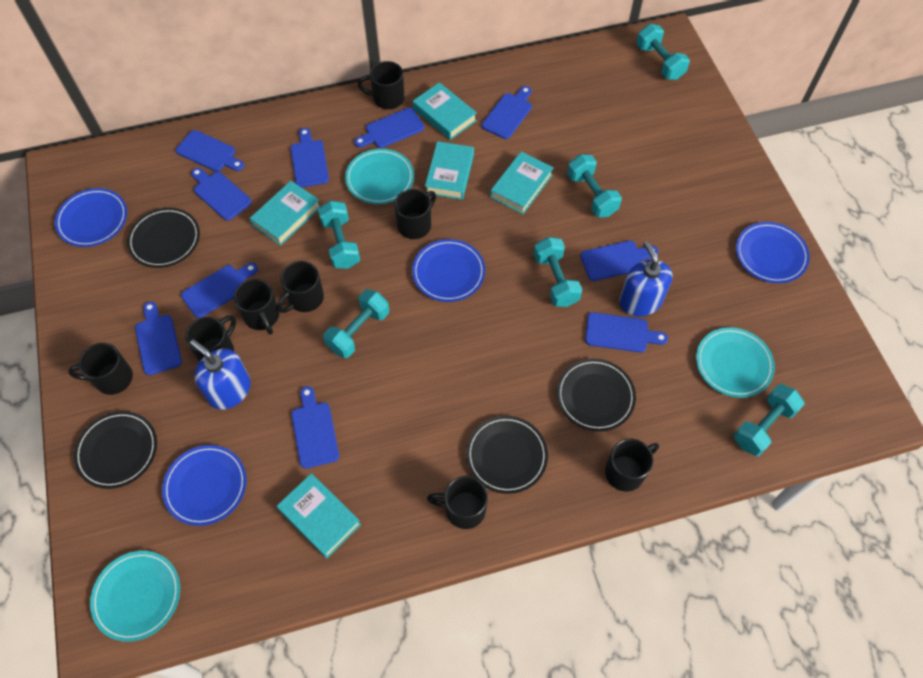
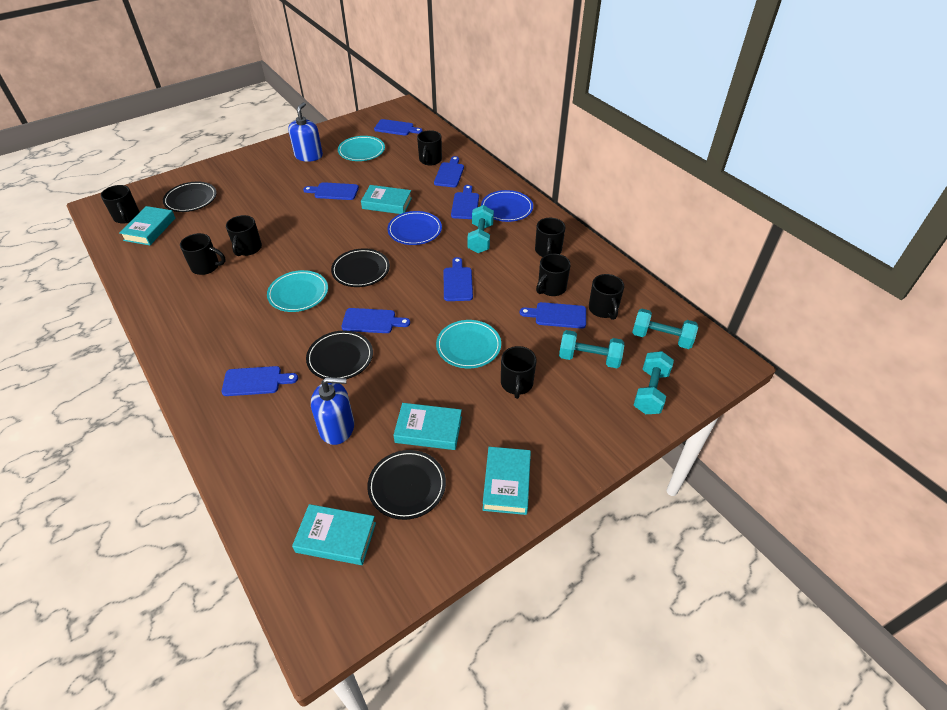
blue cutting board: [135,302,182,375] [176,130,244,172] [181,263,258,318] [191,168,252,221] [291,128,329,187] [291,386,339,469] [354,108,424,148] [482,86,532,139] [580,241,659,281] [585,312,668,353] = 10 -> [222,366,298,396] [303,182,359,200] [341,308,410,333] [374,119,423,136] [434,156,464,187] [444,257,473,301] [451,185,479,219] [520,302,586,329] = 8
blue plate: [55,188,127,247] [162,445,247,526] [412,239,485,302] [736,222,810,283] = 4 -> [387,211,442,245] [481,190,533,222] = 2
turquoise dumbbell: [318,201,360,269] [323,289,389,358] [534,237,582,307] [567,154,622,217] [636,24,690,80] [734,384,805,456] = 6 -> [467,205,494,253] [559,330,624,368] [632,309,698,349] [634,351,674,414] = 4

